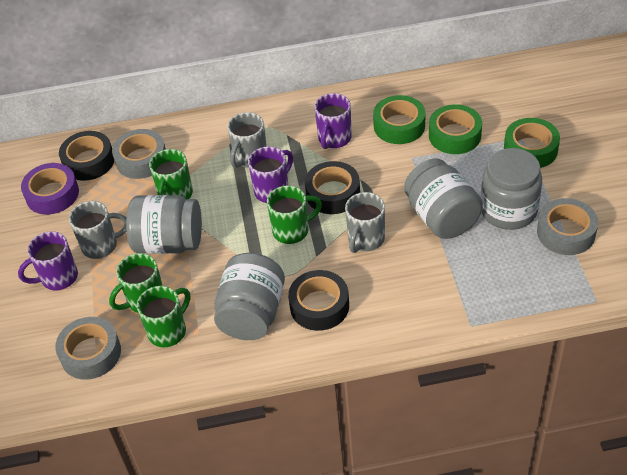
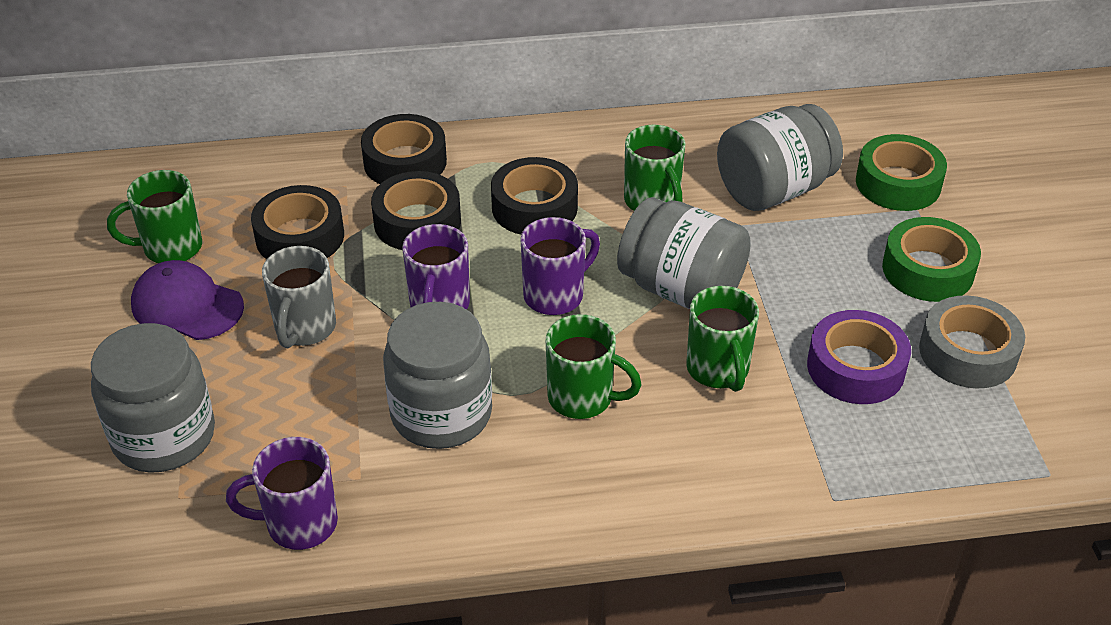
black tape: [59,131,114,181] [288,270,349,331] [305,161,360,214] = 3 -> [251,185,344,259] [361,114,447,184] [371,171,461,250] [491,157,578,235] = 4
green tape: [373,95,426,144] [429,104,482,154] [504,118,560,168] = 3 -> [856,134,947,211] [882,217,981,302] = 2
grey mug: [69,201,126,259] [228,112,267,168] [345,192,385,253] = 3 -> [262,246,336,348] = 1
grey tape: [55,317,121,380] [112,129,166,179] [537,198,598,255] = 3 -> [919,295,1025,388] = 1
purple cap: none = 0 -> [131,260,244,340] = 1

